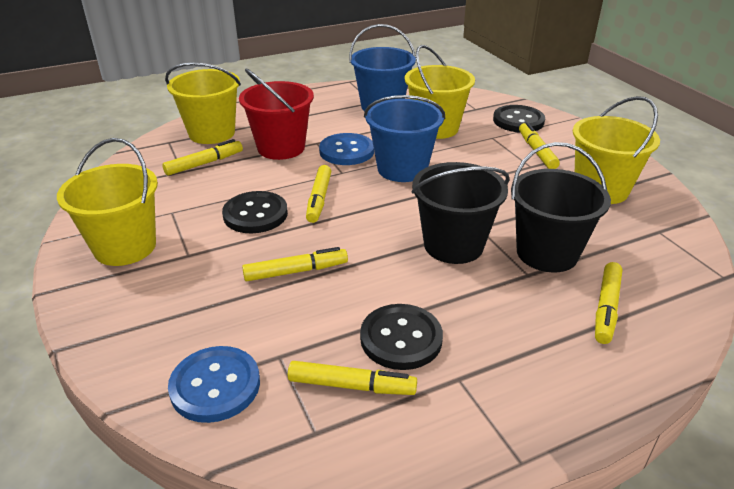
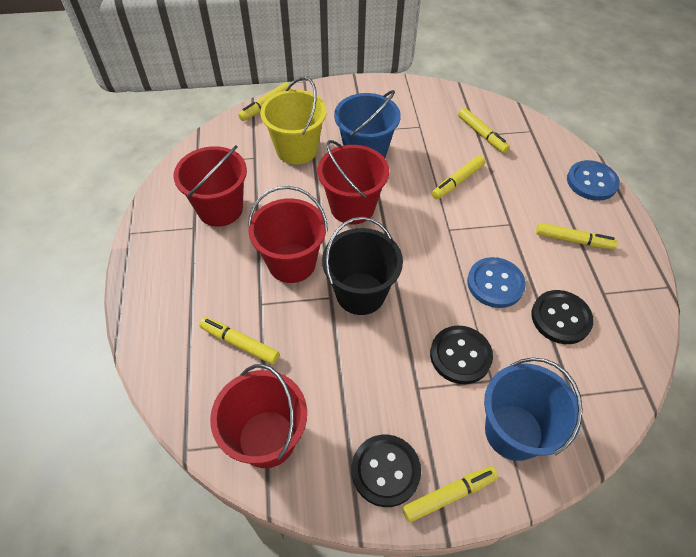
black bucket: [412,162,510,264] [511,142,611,272] = 2 -> [322,217,403,315] = 1
red bucket: [239,69,314,160] = 1 -> [174,145,247,227] [210,364,307,468] [248,186,328,283] [318,140,389,225] = 4
yellow bucket: [57,138,158,266] [165,62,241,144] [405,45,475,139] [573,96,660,204] = 4 -> [260,77,326,165] = 1

